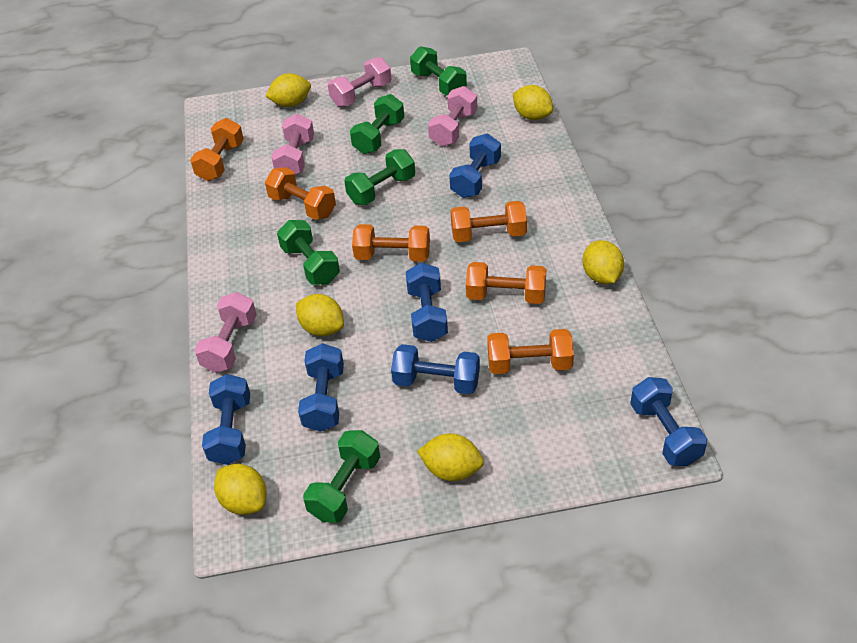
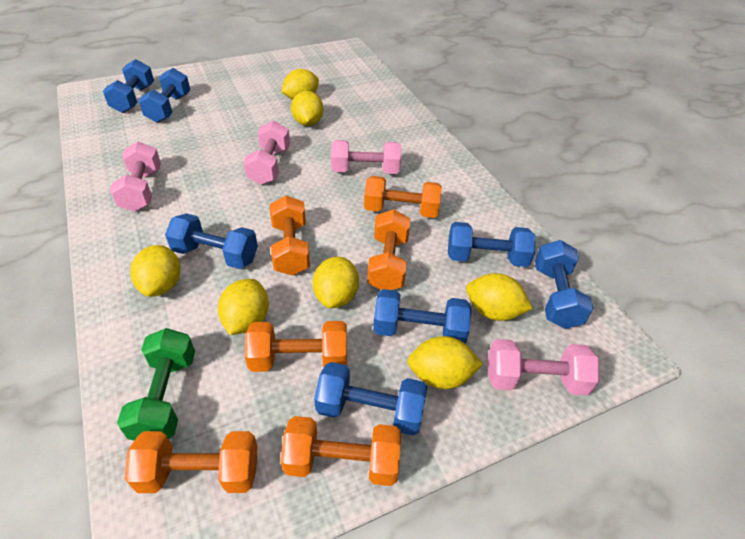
blue dumbbell: [202,374,250,465] [298,343,344,432] [391,344,480,394] [406,263,448,342] [449,134,501,198] [630,377,707,466] = 6 -> [103,59,154,113] [138,68,190,123] [165,213,258,269] [314,362,427,436] [373,289,472,343] [448,222,536,267] [535,240,594,329] = 7
green dumbbell: [277,220,340,285] [303,430,380,523] [344,149,415,205] [350,94,404,154] [410,46,467,96] = 5 -> [117,328,195,441] = 1
yellow lemon: [214,464,267,515] [265,73,311,107] [296,294,344,336] [417,433,484,481] [513,85,553,120] [582,240,624,284] = 6 -> [130,245,181,297] [218,279,269,335] [281,69,319,100] [291,91,323,126] [313,257,359,308] [407,336,483,389] [466,273,533,321] = 7

